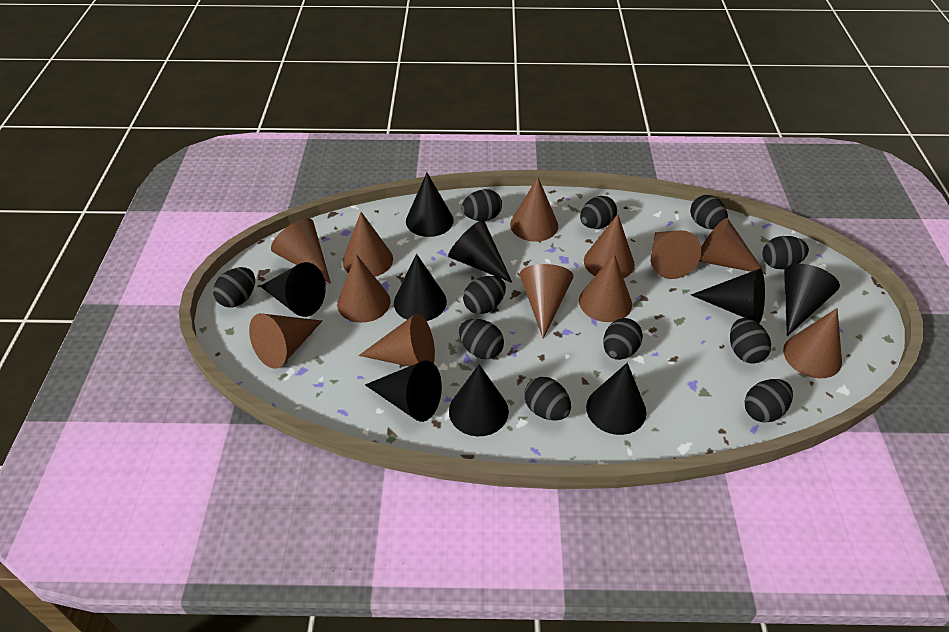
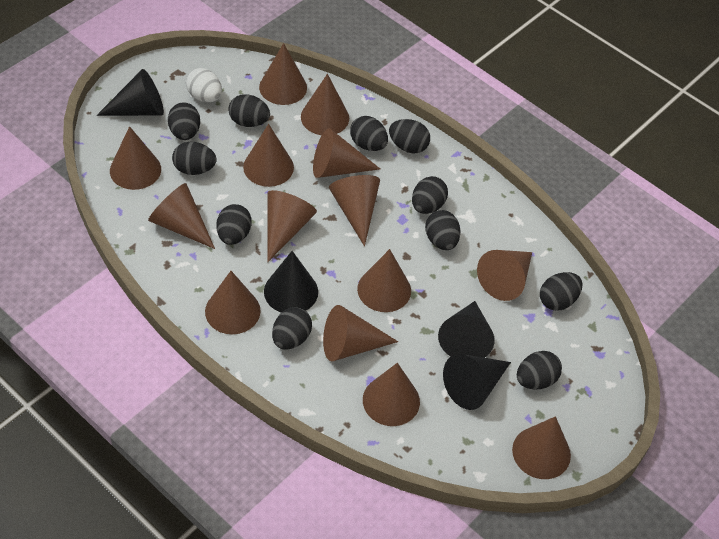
black cone: [260,262,326,317] [365,360,442,422] [394,254,447,321] [406,173,454,237] [448,220,512,283] [449,364,509,436] [586,363,647,435] [691,269,765,323] [784,264,840,336] = 9 -> [96,69,164,116] [264,251,318,313] [438,301,495,358] [443,354,511,410] = 4
brown cone: [249,313,322,369] [271,218,331,284] [337,254,390,323] [343,212,393,277] [359,313,435,366] [510,177,558,242] [520,264,573,339] [579,254,632,322] [584,214,635,278] [651,230,702,279] [699,218,766,274] [783,308,842,378] = 12 -> [110,126,161,190] [148,183,215,249] [205,271,261,334] [243,124,294,187] [259,43,307,105] [267,190,317,262] [301,74,349,135] [313,128,380,178] [323,305,398,361] [329,175,380,246] [357,249,411,312] [363,363,420,426] [477,250,532,301] [512,416,571,479] = 14
white egg: none = 0 -> [186,68,222,102] = 1

